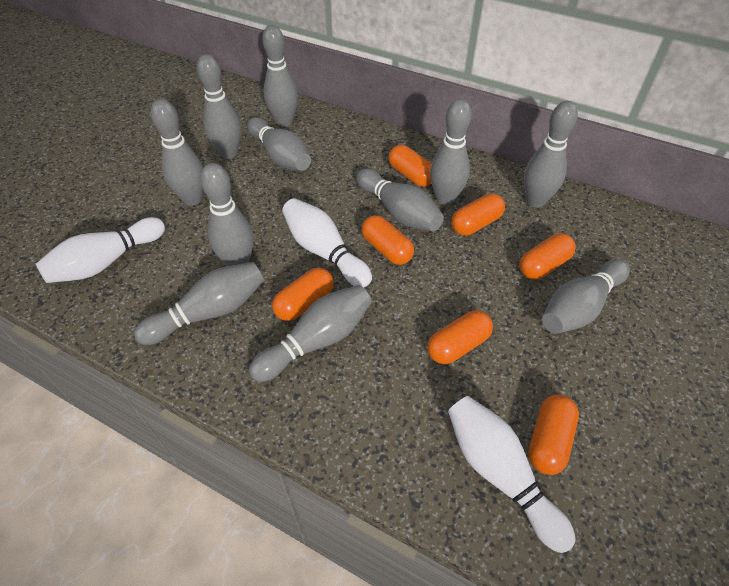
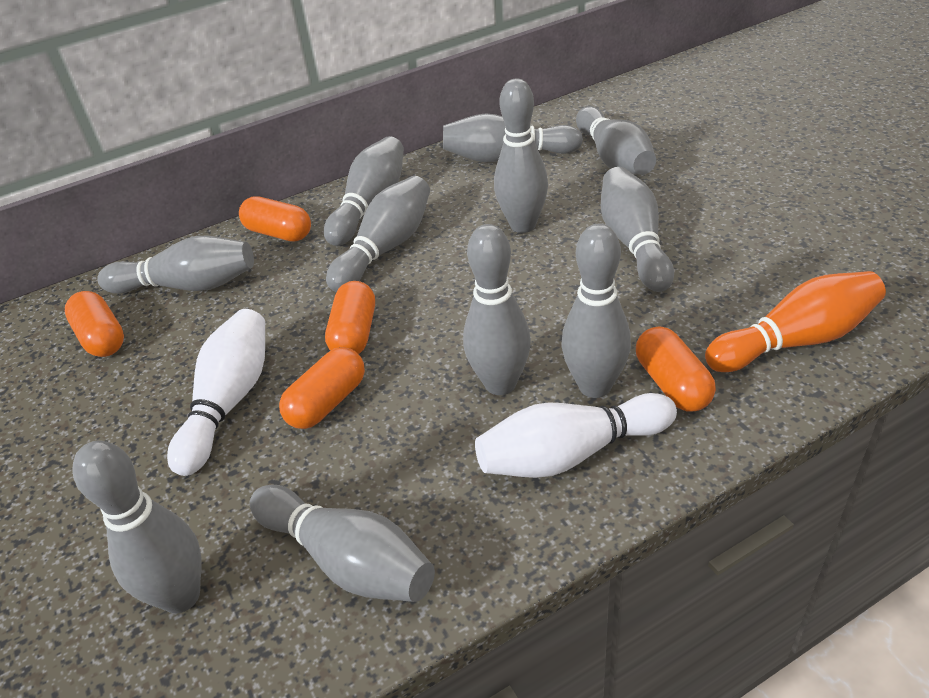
orange bowling pin: none = 0 -> [705,271,886,372] = 1
orange capsule: [272,268,334,321] [361,215,414,265] [389,145,432,187] [427,311,493,364] [451,193,505,236] [519,233,576,280] [528,395,579,475] = 7 -> [65,291,124,357] [239,196,311,242] [279,347,365,429] [325,281,375,354] [636,326,716,412] = 5
white bowling pin: [36,217,165,283] [282,198,372,287] [448,396,575,553] = 3 -> [167,309,265,476] [475,393,677,478] = 2

